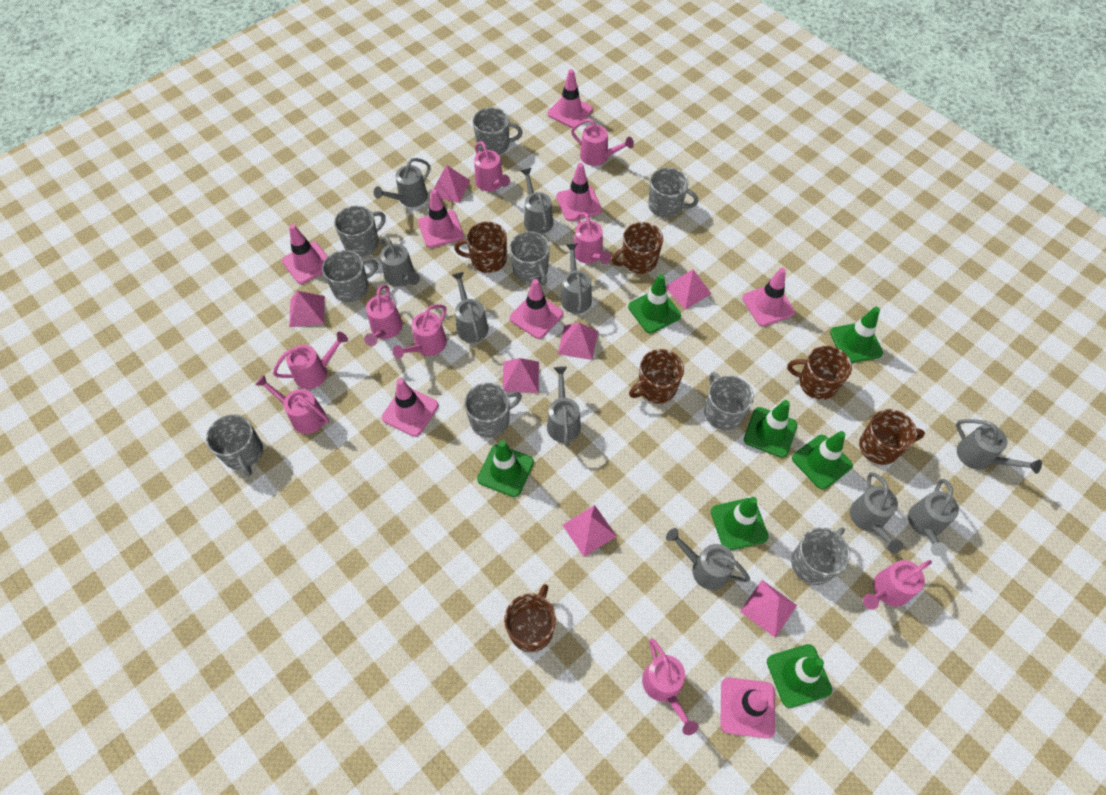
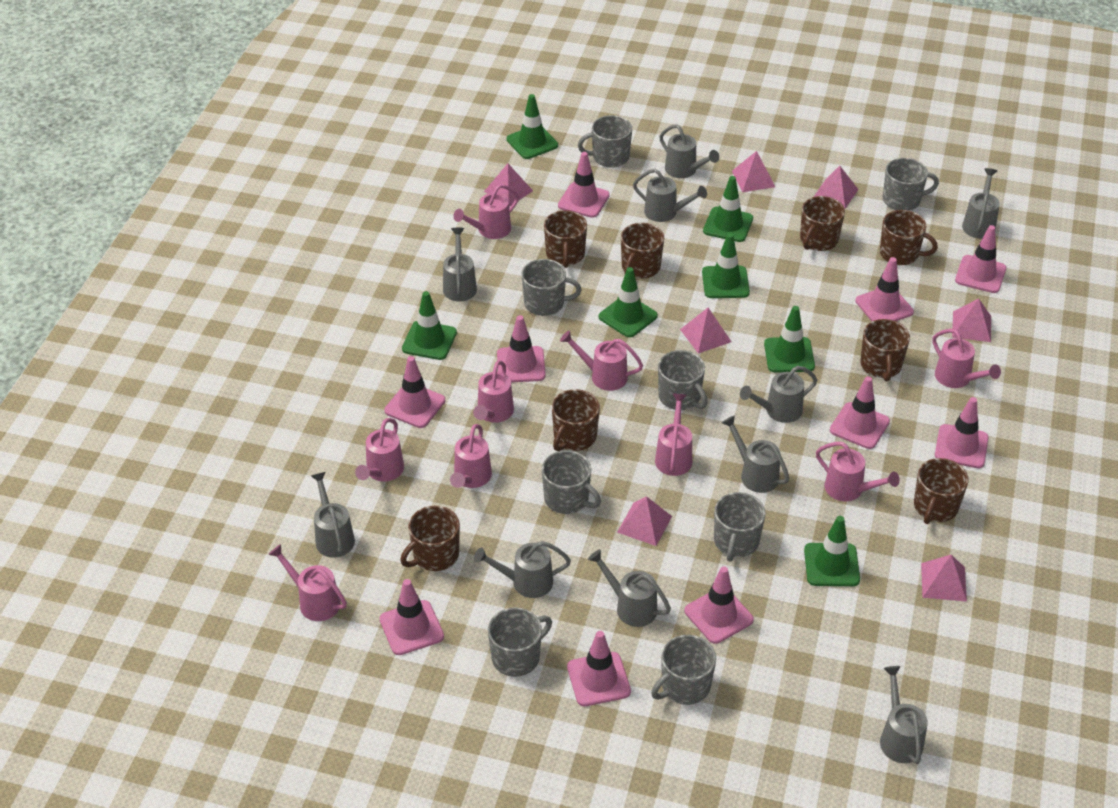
brown mug: [454,222,507,273] [504,584,556,652] [612,222,663,274] [629,349,684,403] [787,346,852,400] [859,409,925,465] = 6 -> [400,506,460,571] [544,210,587,268] [552,389,600,451] [621,223,664,279] [800,196,845,251] [861,319,910,381] [880,210,938,265] [914,458,969,524] = 8
grey mug: [206,414,263,476] [322,250,378,302] [334,206,386,257] [464,383,522,438] [473,107,523,155] [509,231,550,285] [648,168,699,218] [704,372,754,430] [791,527,850,585] = 9 -> [488,607,552,677] [521,259,581,316] [542,450,601,514] [578,115,632,168] [651,635,716,705] [658,350,708,410] [714,492,766,562] [883,158,939,211] = 8
pink traffic cone: [282,224,328,284] [382,378,438,437] [418,189,464,248] [510,279,563,339] [548,69,593,128] [556,163,602,221] [720,677,775,739] [742,268,795,326] = 8 -> [380,579,444,655] [384,356,445,428] [497,315,546,382] [558,152,610,218] [567,631,631,706] [684,566,754,644] [830,376,890,449] [855,257,914,321] [935,397,989,468] [955,225,1006,293] = 10

